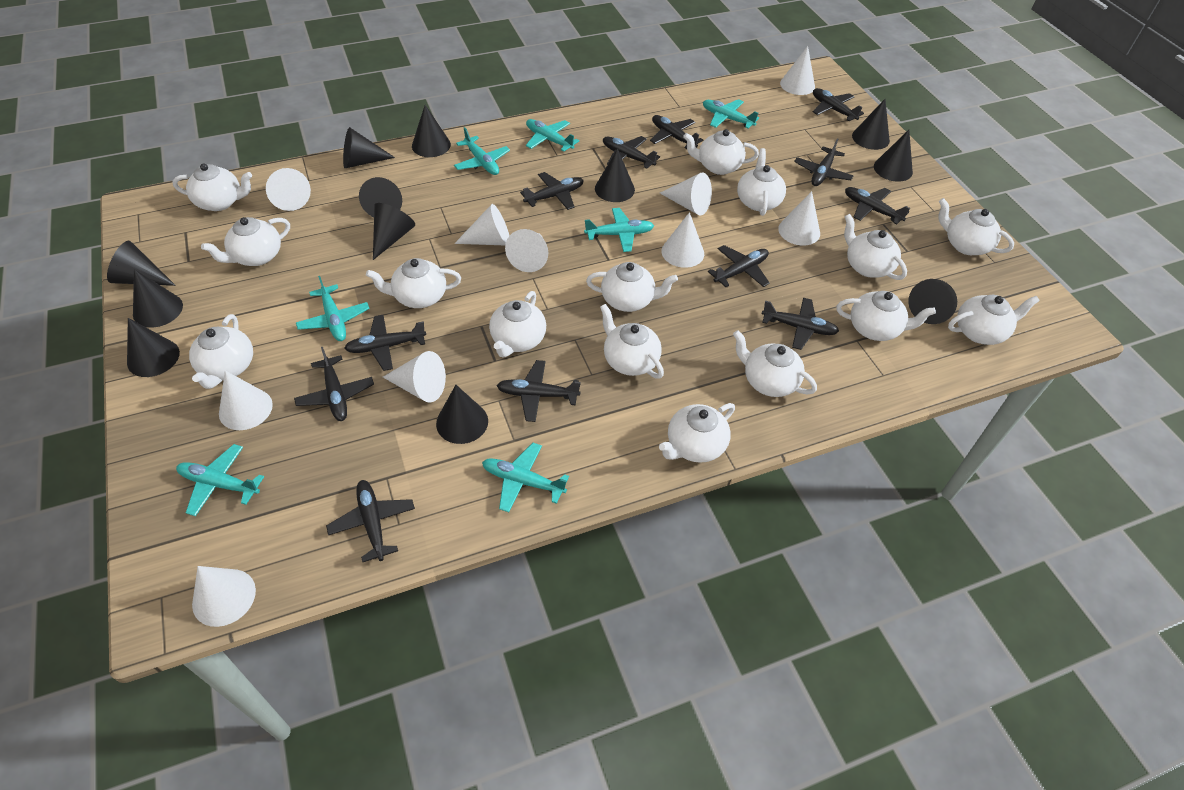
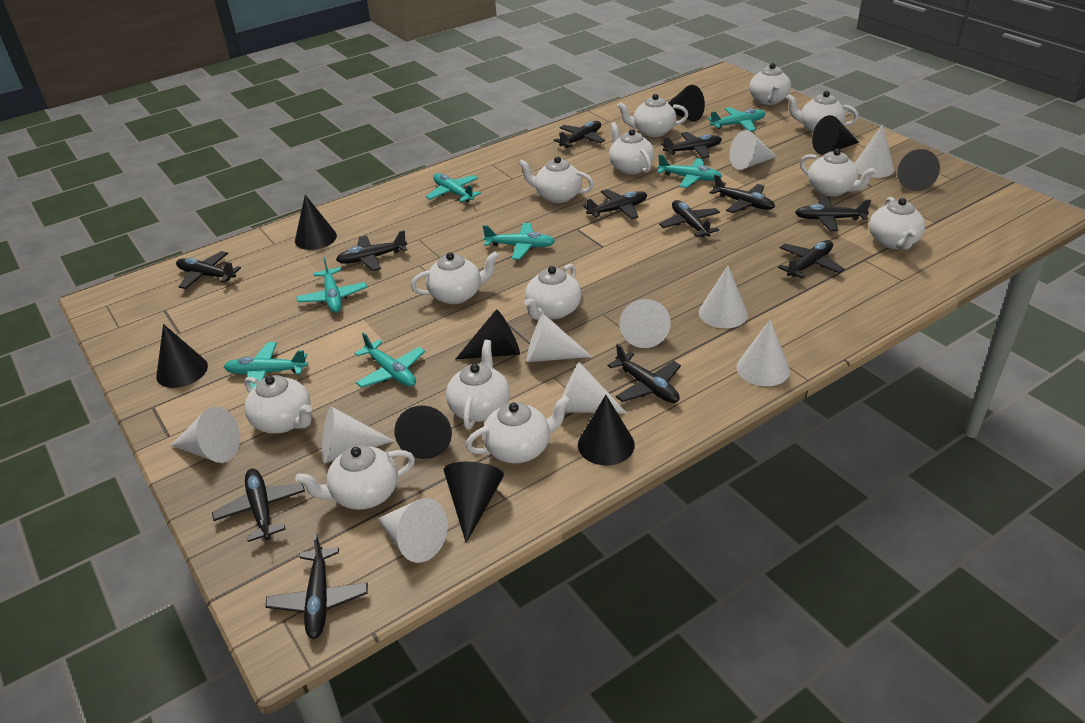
black cone: [107,241,176,286] [127,318,180,377] [133,269,183,328] [343,127,395,168] [359,177,402,217] [373,203,415,260] [412,105,451,157] [436,385,488,444] [595,149,635,202] [852,99,890,150] [874,130,913,182] [908,279,957,324] = 12 -> [156,324,208,388] [295,195,337,250] [394,405,452,459] [444,462,504,543] [455,310,520,360] [578,395,635,465] [668,85,705,122] [812,115,859,154] [897,149,940,191] = 9
white teapot: [172,163,252,211] [189,314,253,389] [201,217,290,266] [366,258,461,308] [489,291,546,358] [586,262,678,312] [600,304,664,379] [659,403,735,463] [683,129,759,175] [733,330,817,397] [737,148,786,216] [837,291,936,341] [844,214,907,280] [938,198,1014,255] [948,295,1040,345] = 15 -> [244,375,312,433] [295,445,415,510] [411,251,499,304] [446,340,510,430] [466,395,571,463] [518,156,594,203] [524,264,582,320] [609,122,655,174] [617,94,688,137] [749,63,791,105] [786,91,859,133] [800,149,876,196] [869,197,925,249] = 13

